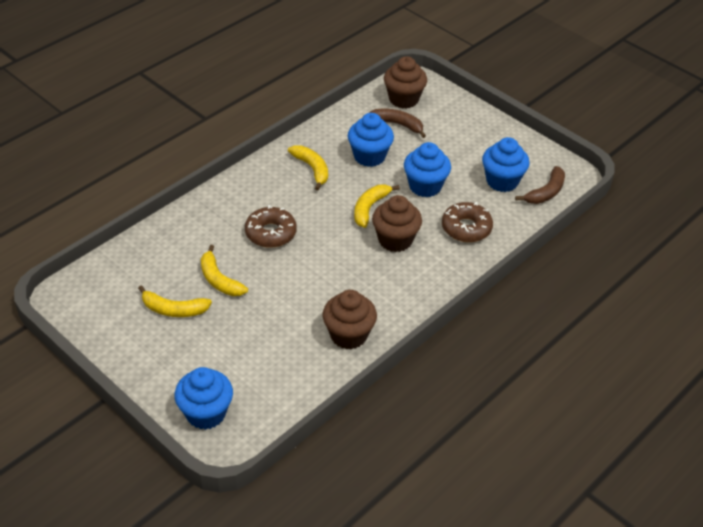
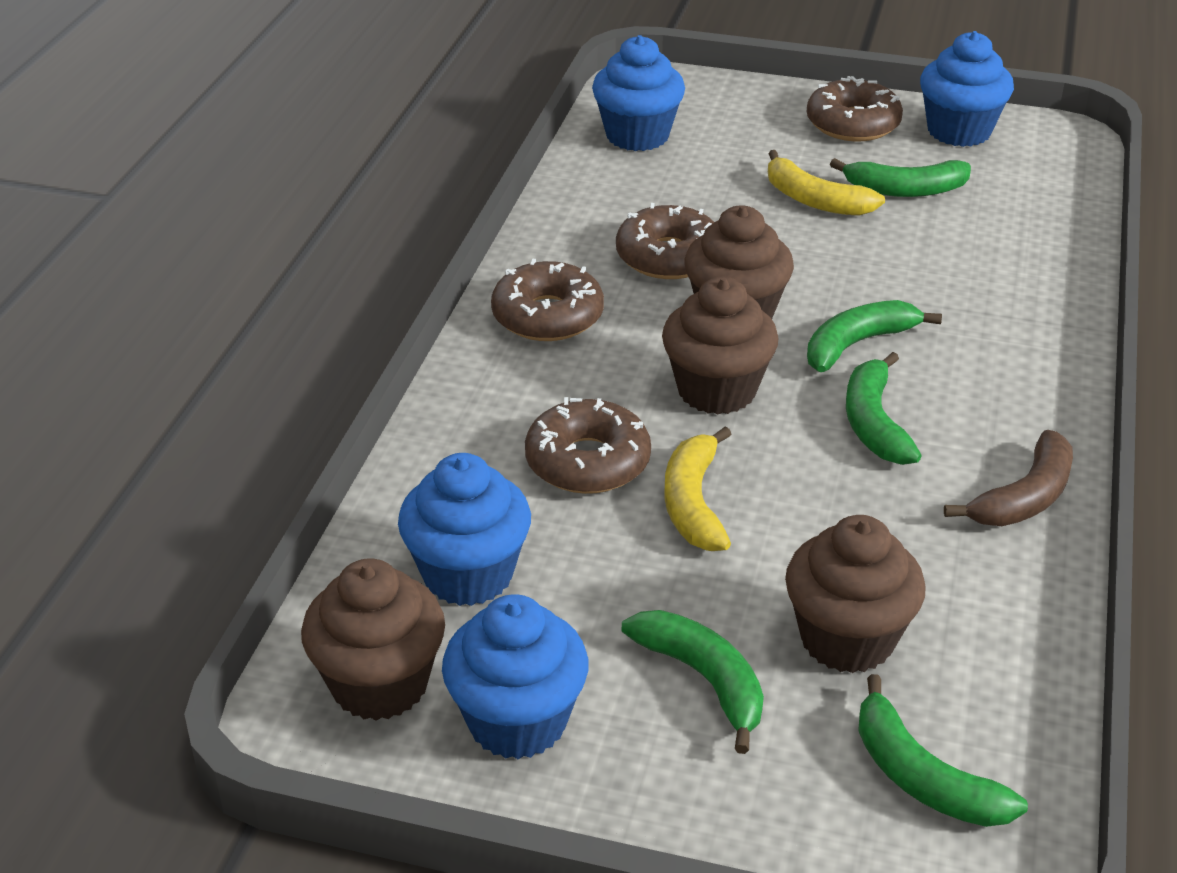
brown banana: [369,109,426,138] [515,166,565,204] = 2 -> [944,430,1073,526] = 1
brown cupcake: [323,290,377,349] [372,195,422,252] [384,56,427,109] = 3 -> [301,558,445,720] [662,277,778,414] [684,205,794,319] [785,515,926,673] = 4
brown donut: [245,205,297,248] [442,202,493,242] = 2 -> [491,259,604,341] [525,397,651,494] [616,203,715,279] [807,76,903,141] = 4
green banana: none = 0 -> [622,610,764,754] [807,300,942,372] [830,158,971,197] [846,352,921,465] [858,674,1028,827] = 5
yellow banana: [138,285,212,317] [201,245,248,296] [288,145,328,190] [354,184,400,228] = 4 -> [664,426,731,551] [768,150,885,216] = 2

